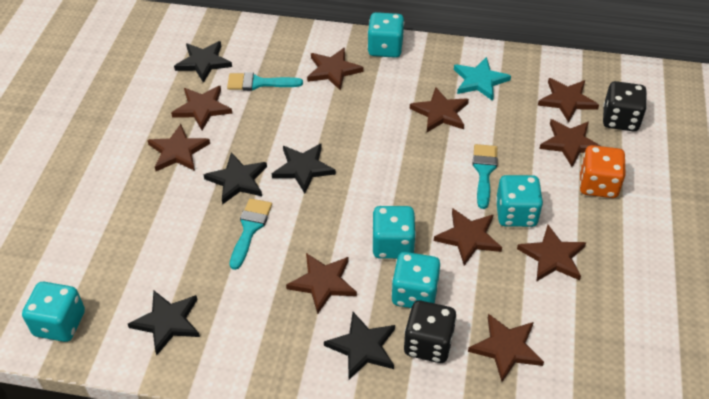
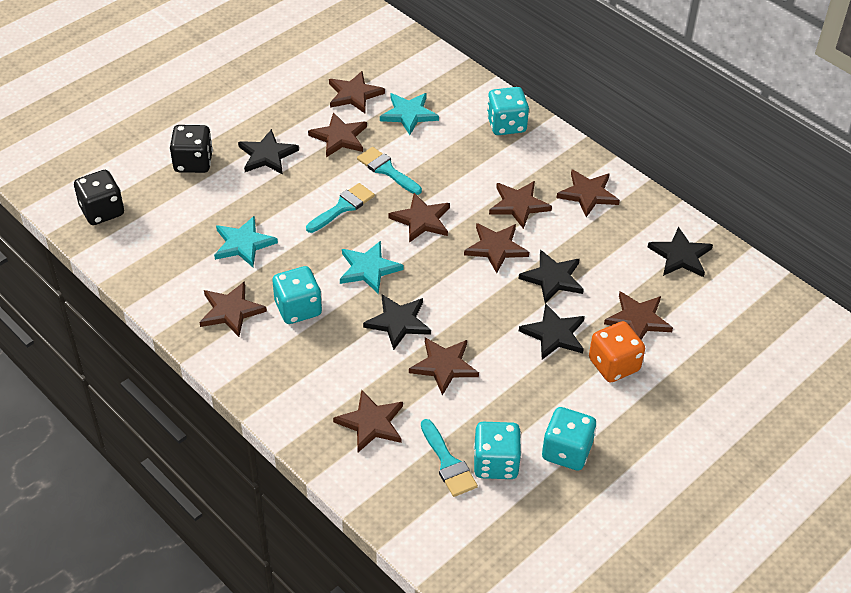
turquoise dice: [22,282,85,342] [367,12,404,58] [372,206,416,259] [391,252,440,308] [496,175,543,227] = 5 -> [272,266,322,324] [474,422,521,479] [487,87,529,135] [542,407,596,471] = 4
turquoise star: [454,57,511,101] = 1 -> [214,216,278,267] [340,241,403,294] [380,93,439,135] = 3

